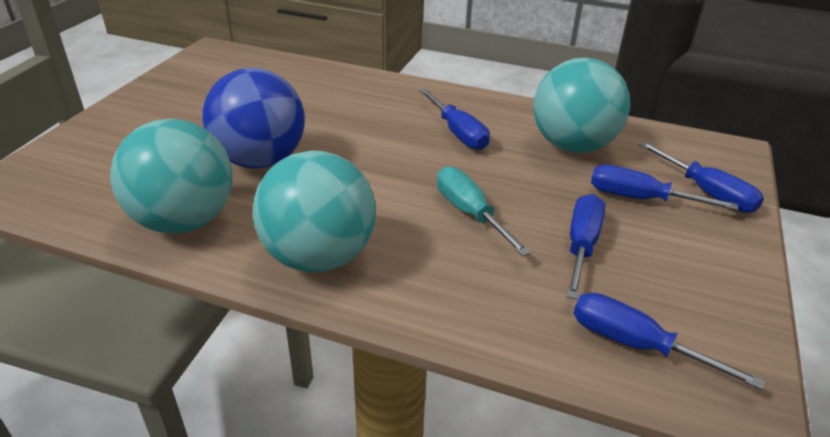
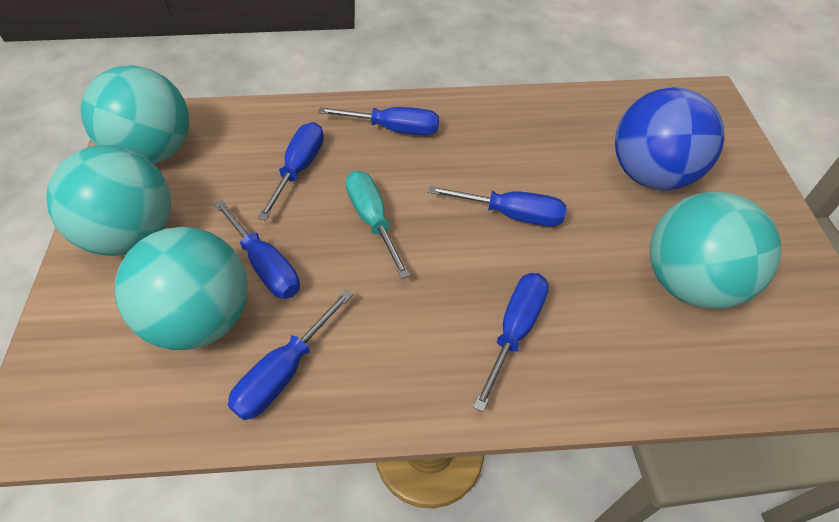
blue screwdriver: [419,89,490,150] [566,194,605,300] [573,293,765,390] [591,165,738,210] [639,141,764,213] = 5 -> [214,200,300,299] [228,289,353,420] [258,122,324,221] [318,107,439,135] [428,186,567,226] [473,273,549,412] = 6
turquoise ball: [110,119,232,233] [252,150,376,273] [533,58,630,153] = 3 -> [46,145,171,256] [81,65,189,164] [114,227,248,350] [650,191,781,309] = 4

